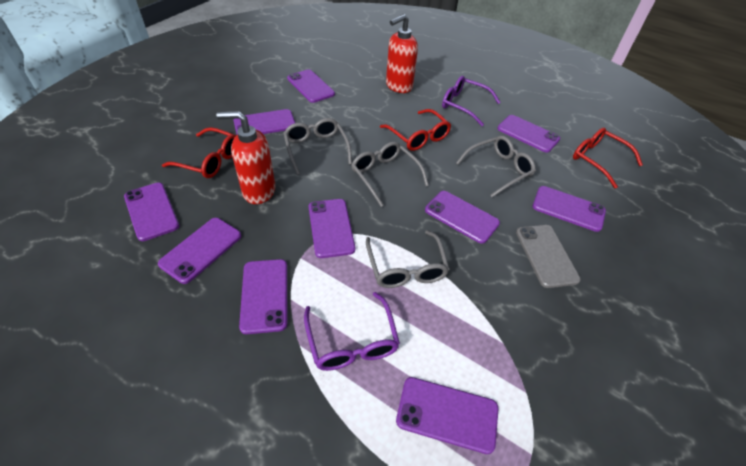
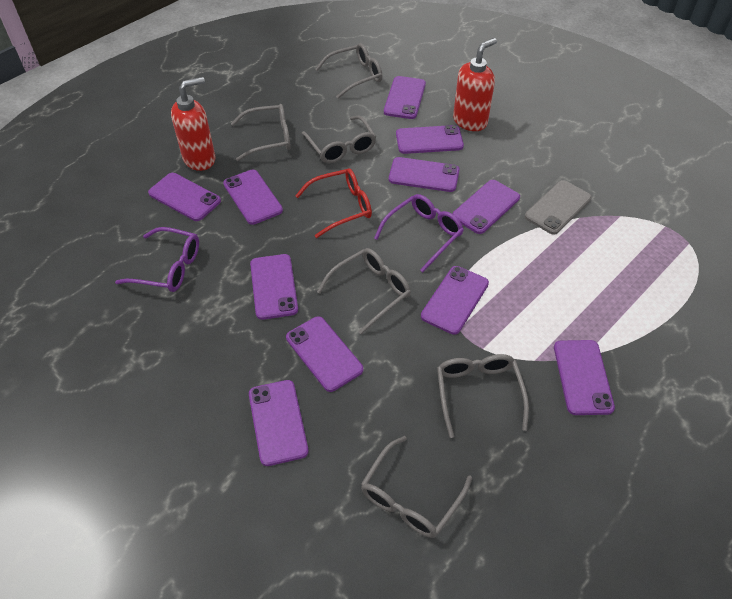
grey glasses: [284,118,352,175] [351,142,429,207] [366,230,449,288] [456,136,536,197] = 4 -> [231,104,291,161] [301,116,376,163] [315,43,382,99] [317,248,411,334] [361,436,472,538] [437,354,529,438] = 6
purple phone: [124,183,179,241] [158,218,241,284] [233,109,295,134] [239,259,287,334] [287,69,335,103] [309,199,355,258] [396,377,498,454] [425,191,500,244] [497,115,560,153] [533,186,606,232] = 10 -> [148,173,221,221] [223,170,283,225] [249,380,309,466] [250,254,298,320] [286,316,363,392] [384,76,426,119] [389,157,460,192] [396,125,464,154] [421,266,489,335] [453,180,520,234] [554,340,615,415] = 11
red glasses: [162,127,236,178] [380,109,451,151] [573,128,643,188] = 3 -> [295,168,372,238] = 1

